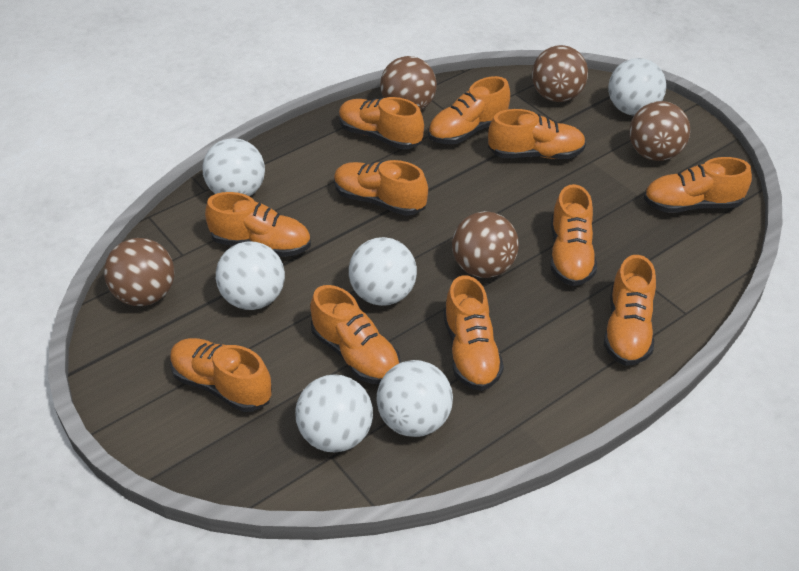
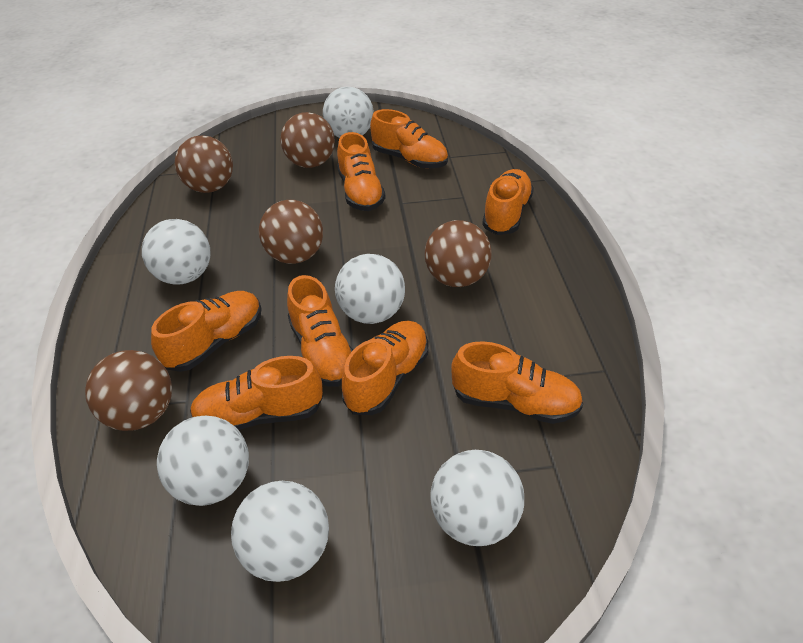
orange shoe: [170,338,272,412] [205,192,311,257] [310,285,401,384] [334,160,428,216] [339,97,424,149] [428,76,510,144] [443,275,504,391] [488,109,586,159] [550,184,597,286] [604,255,656,366] [644,157,752,213] = 11 -> [151,291,262,372] [190,356,323,430] [287,275,353,387] [337,132,386,211] [342,321,428,415] [370,109,448,168] [451,341,583,424] [482,169,534,235] = 8

